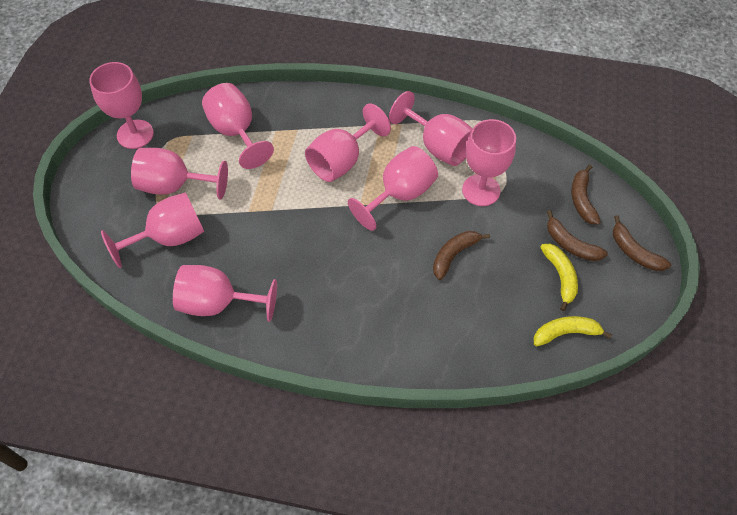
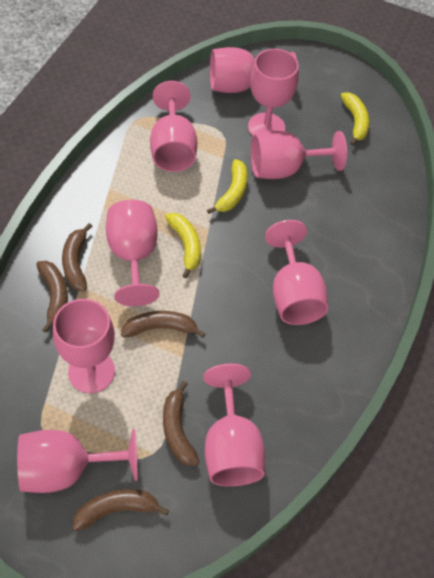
brown banana: [433,231,490,280] [547,210,608,261] [571,165,601,225] [613,215,671,271] = 4 -> [36,261,68,333] [62,223,92,291] [73,489,169,531] [121,311,205,338] [163,381,199,466] = 5
yellow banana: [534,316,612,346] [540,244,578,311] = 2 -> [165,213,201,278] [207,159,248,214] [341,92,370,146] = 3

